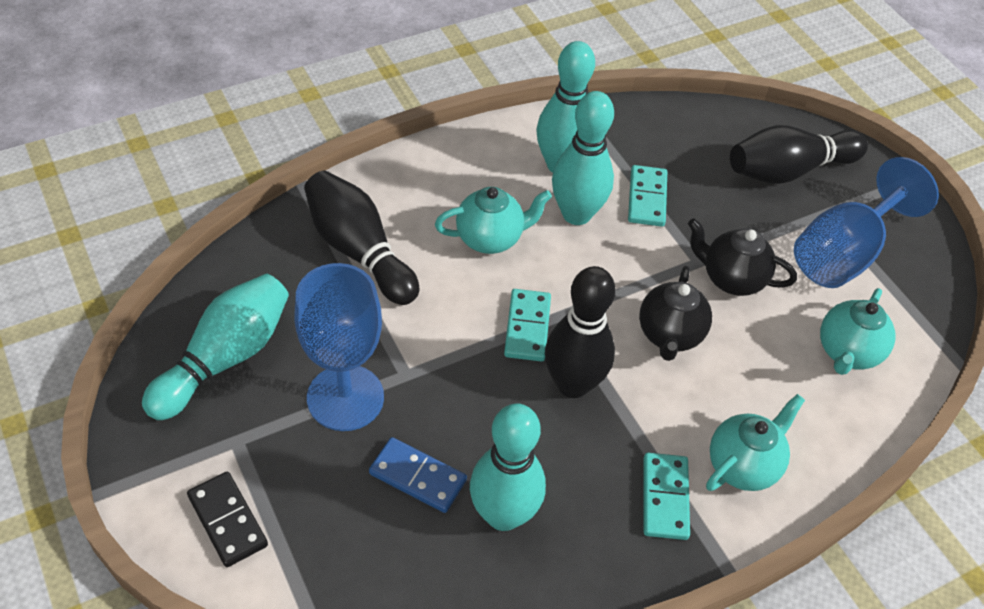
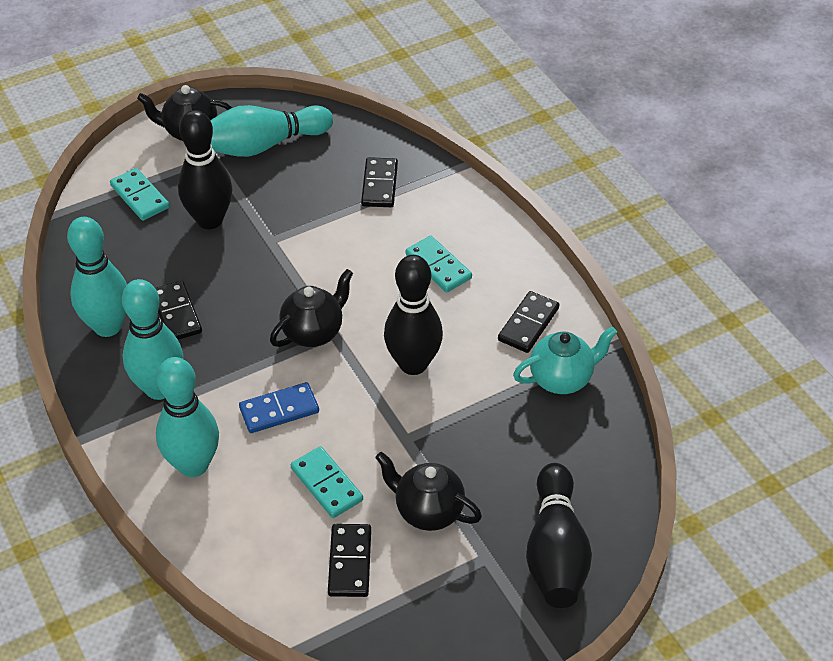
black domino: [187,472,268,567] = 1 -> [155,281,202,340] [328,524,371,597] [361,157,398,207] [498,291,559,353] = 4
black teapot: [639,266,712,361] [688,218,797,296] = 2 -> [137,85,232,141] [270,269,353,347] [376,452,482,531] = 3
blue goblet: [295,263,384,431] [794,157,939,288] = 2 -> none = 0
turquoise teapot: [435,187,552,254] [706,394,805,491] [820,288,896,375] = 3 -> [513,327,617,394] = 1

